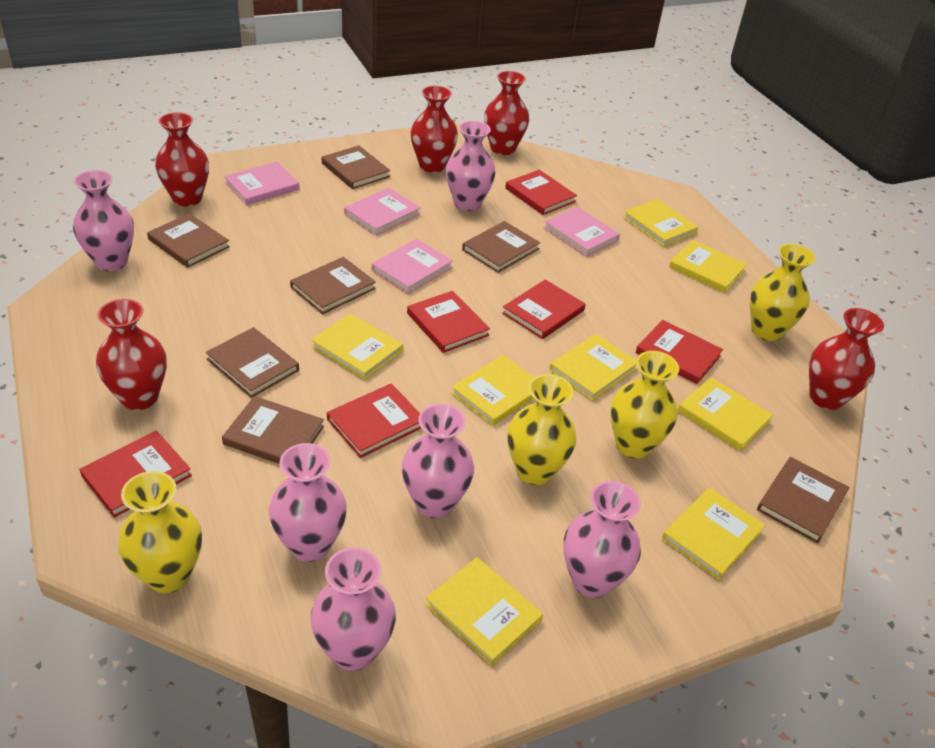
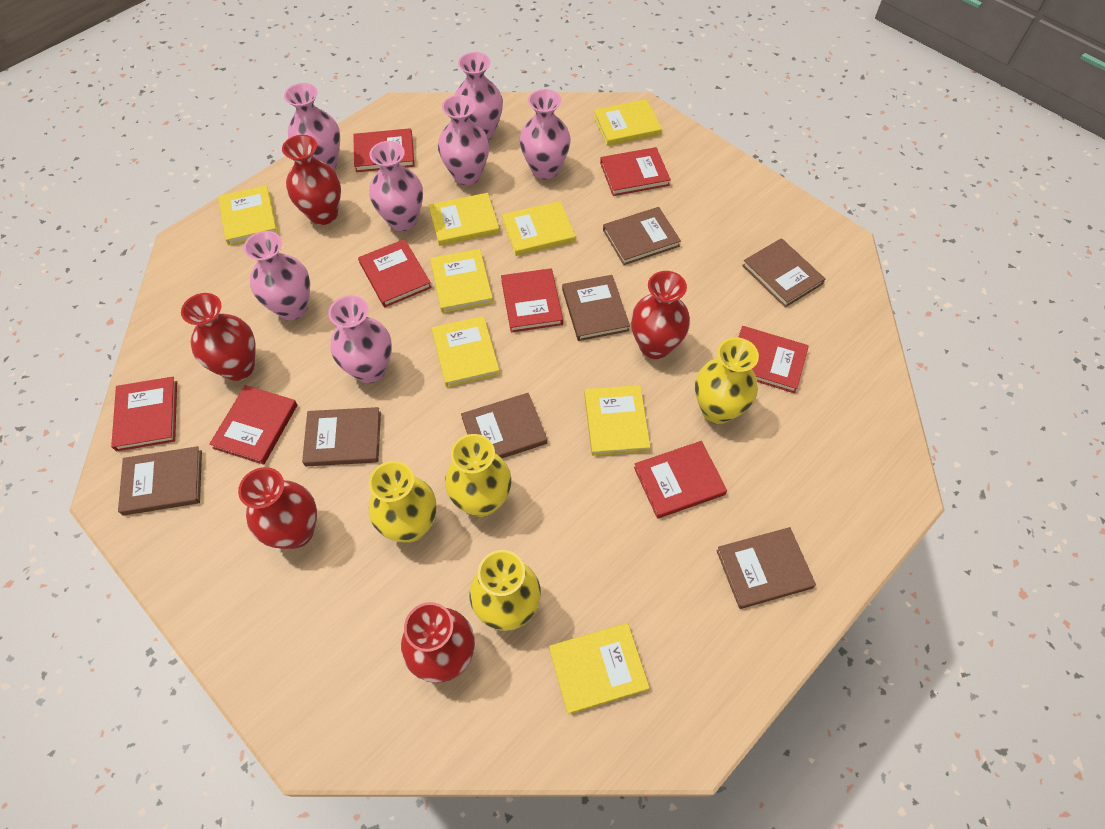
pink book: [224,161,299,205] [344,188,421,236] [372,239,453,294] [544,207,620,257] = 4 -> none = 0
pink vase: [73,170,134,271] [269,443,347,562] [310,548,396,671] [402,404,474,518] [446,121,496,211] [563,481,641,598] = 6 -> [244,231,310,320] [284,83,340,169] [328,295,392,383] [369,141,423,231] [438,95,489,185] [455,52,503,140] [520,89,571,179] = 7
red book: [79,431,192,518] [327,383,421,458] [407,291,490,353] [502,279,586,339] [505,170,577,215] [635,320,723,384] = 6 -> [111,377,177,451] [209,385,297,465] [353,128,415,172] [358,239,432,307] [501,268,563,332] [600,147,671,196] [634,441,727,519] [738,326,809,393] = 8

